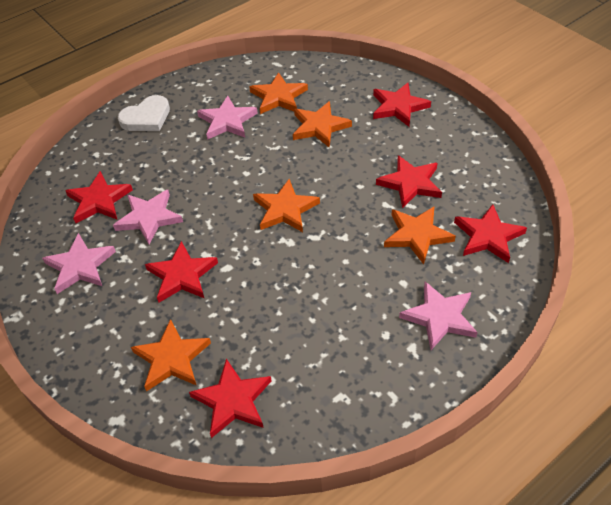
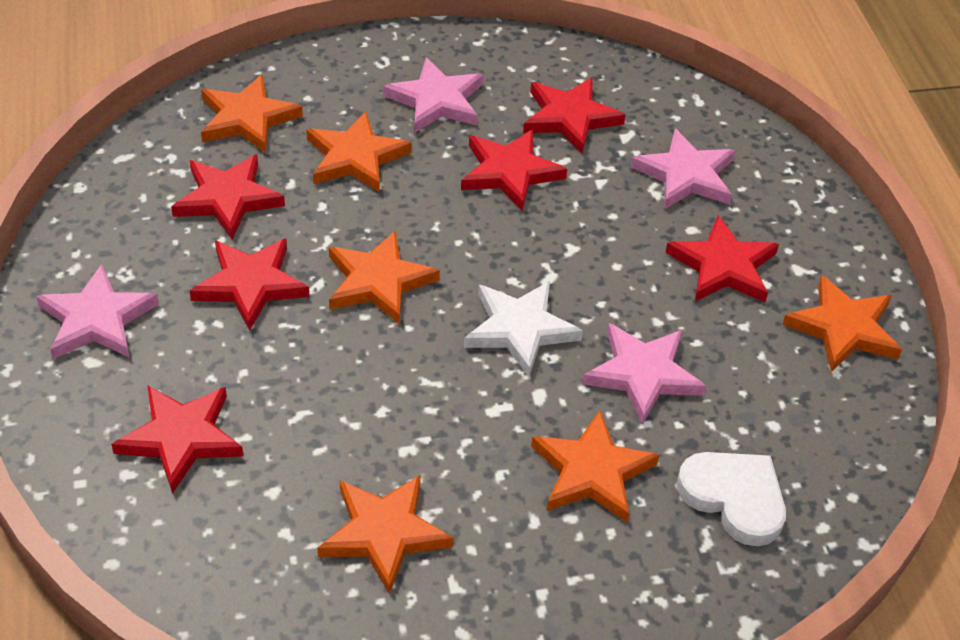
orange star: [131,319,211,392] [249,72,308,114] [253,179,320,232] [293,101,352,148] [384,207,456,265] = 5 -> [201,74,303,153] [306,112,411,192] [318,475,453,595] [329,230,440,325] [531,410,659,522] [782,275,902,372] = 6
white star: none = 0 -> [464,281,583,377] = 1

